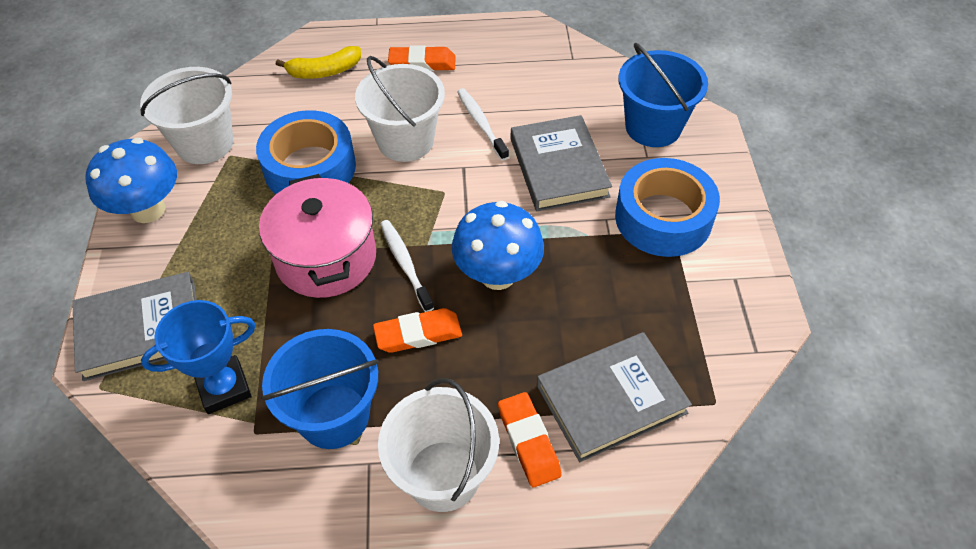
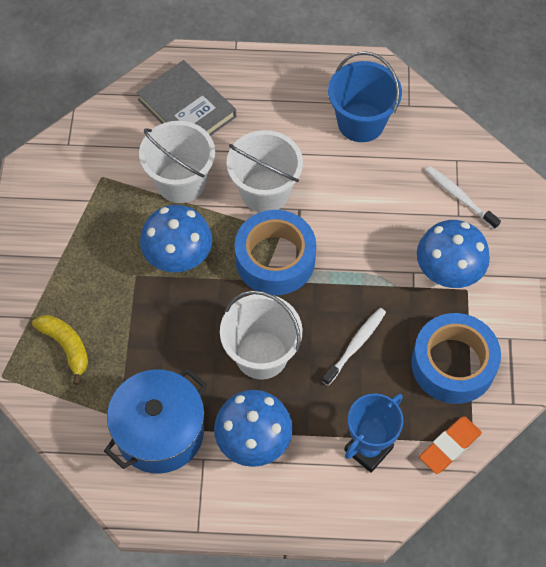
blue bucket: [262,329,379,449] [618,42,708,147] = 2 -> [328,51,402,142] = 1
blue mushroom: [85,138,177,223] [452,201,544,290] = 2 -> [140,205,212,272] [214,390,293,467] [417,220,490,288] = 3
blue pot: none = 0 -> [104,368,207,474] = 1
grey book: [72,272,197,381] [511,115,612,211] [537,332,692,462] = 3 -> [137,60,236,136] = 1
orange eraser: [373,308,462,353] [388,45,456,71] [498,392,562,487] = 3 -> [419,416,482,474] = 1
pink pot: [259,174,376,298] = 1 -> none = 0

